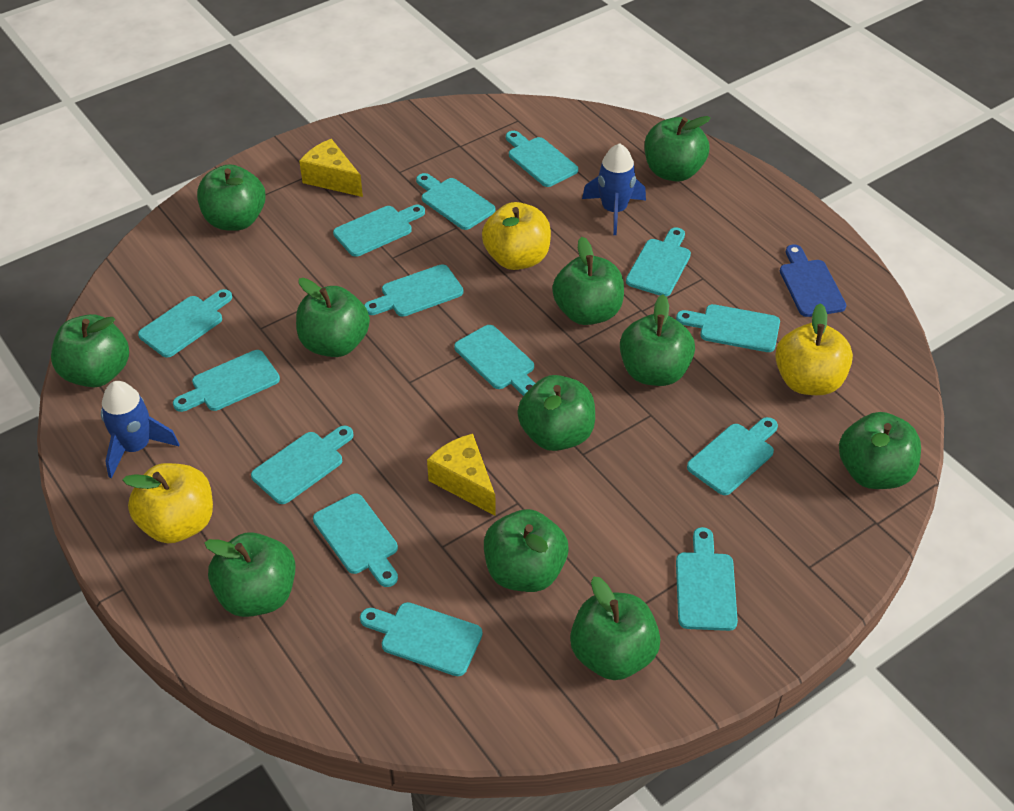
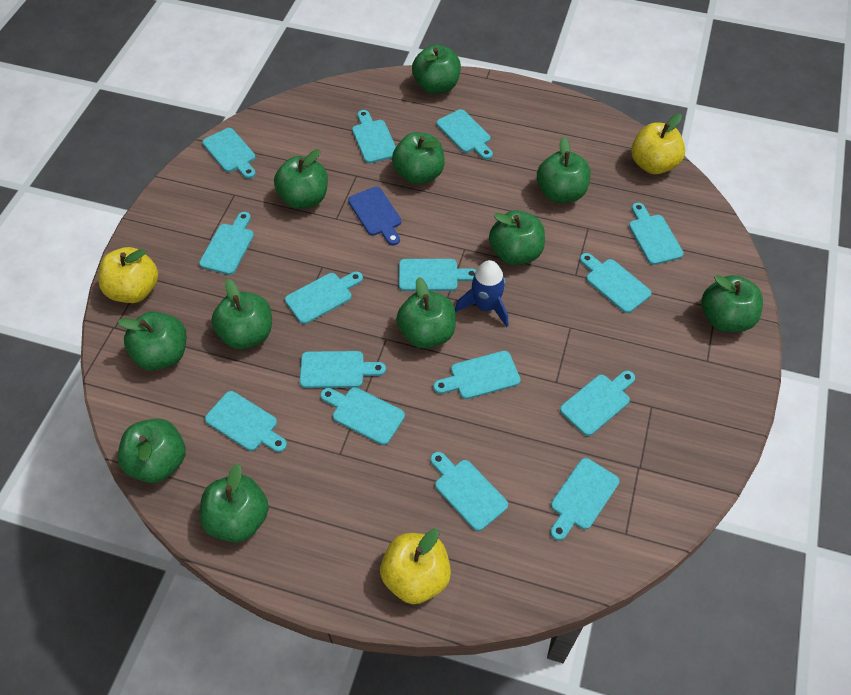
blue rocket: [101,381,179,478] [582,143,646,235] = 2 -> [455,260,508,327] = 1
turquoise cutting board: [138,289,232,358] [173,350,280,412] [251,426,354,504] [313,494,398,587] [333,205,425,257] [360,602,483,676] [364,264,463,317] [416,173,495,230] [454,325,535,396] [506,131,578,187] [626,227,691,296] [676,304,780,352] [676,527,738,631] [687,417,778,495] = 14 -> [199,212,254,275] [202,128,256,179] [205,391,287,452] [285,272,363,324] [300,351,386,388] [320,387,405,445] [352,110,396,163] [399,259,476,291] [430,452,508,531] [433,351,521,399] [437,109,493,159] [550,458,619,541] [560,371,635,436] [580,253,652,313] [629,203,684,265] = 15
yellow cheese: [299,139,363,197] [427,434,496,516] = 2 -> none = 0

